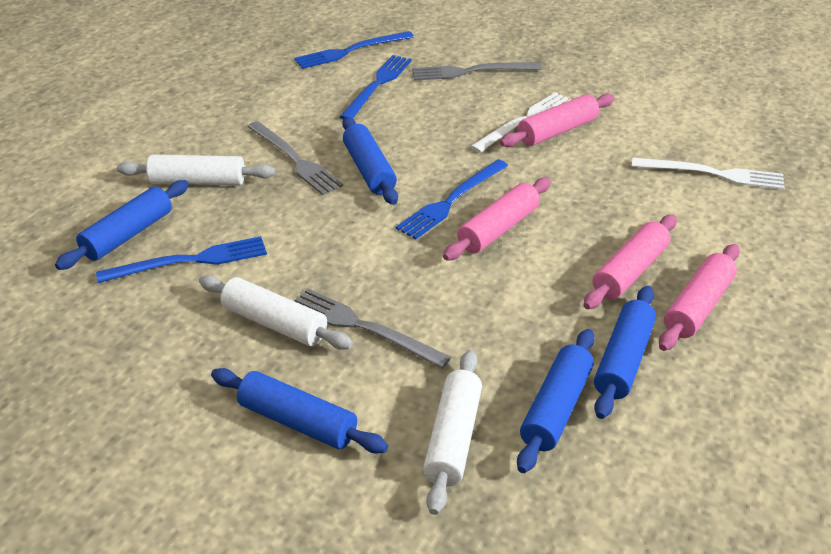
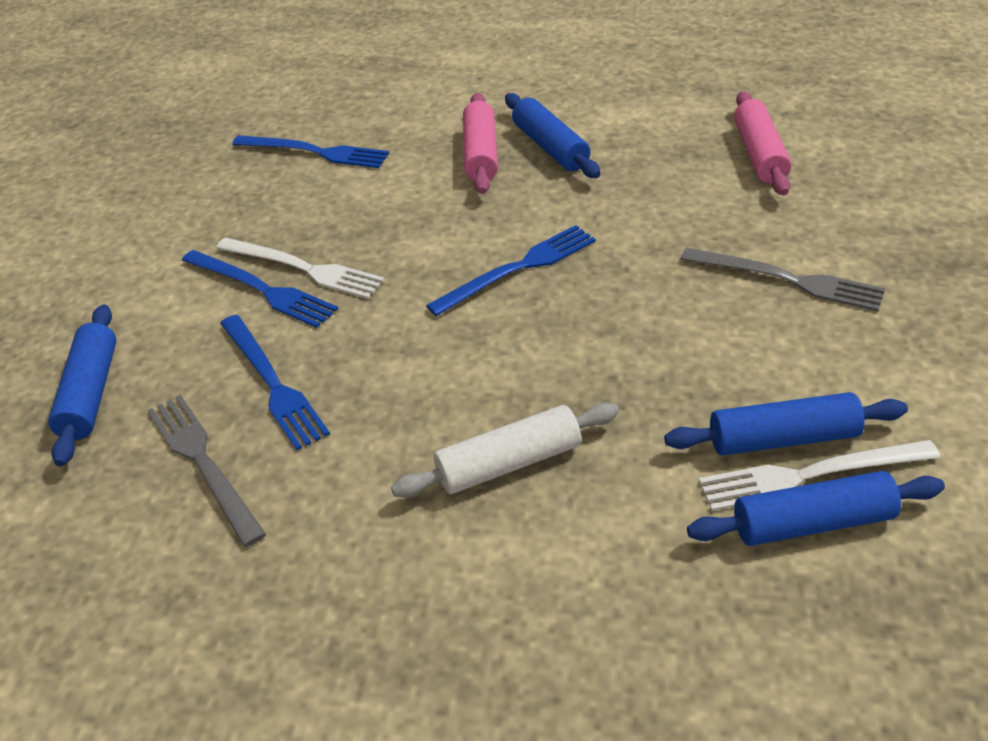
blue rolling pin: [55,180,189,270] [211,368,388,453] [342,117,398,205] [517,329,595,473] [594,286,656,419] = 5 -> [48,304,116,466] [505,93,601,178] [664,392,908,455] [687,471,945,546] = 4
grey fork: [247,121,343,195] [295,288,451,369] [412,62,542,80] = 3 -> [147,395,266,547] [681,248,885,311] = 2
pink rolling pin: [443,178,551,261] [500,94,615,147] [583,214,677,309] [659,244,740,351] = 4 -> [463,93,498,194] [734,91,791,195] = 2
white rolling pin: [117,154,275,185] [199,275,353,350] [423,350,482,515] = 3 -> [391,403,619,498] = 1

